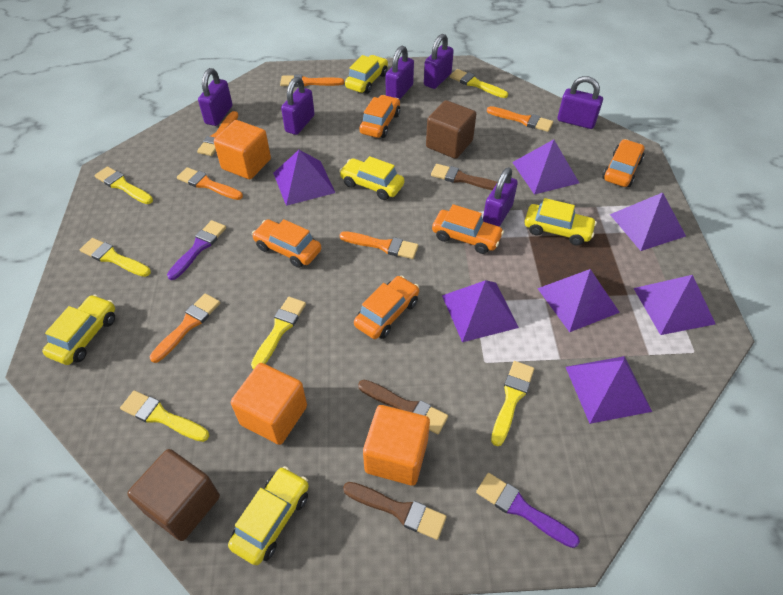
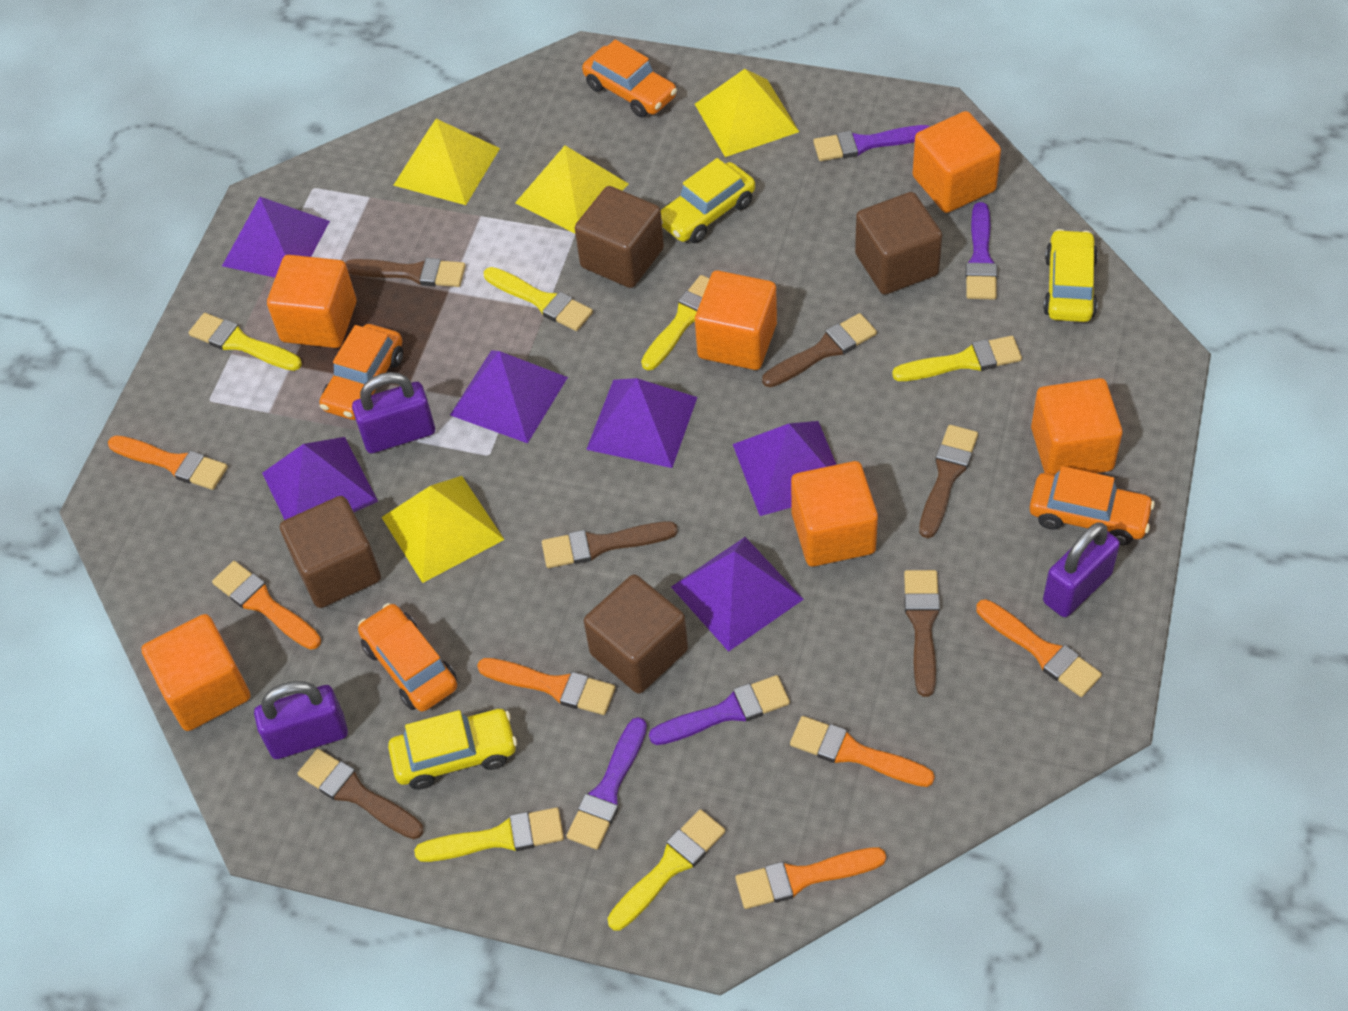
brown brush: [343,482,447,540] [358,380,448,434] [431,164,497,190] = 3 -> [297,749,424,839] [345,258,466,287] [542,522,678,568] [762,313,877,387] [904,570,940,697] [919,425,978,538] = 6
brown cube: [127,449,220,541] [426,100,476,159] = 2 -> [280,496,381,608] [575,186,664,288] [584,575,688,694] [855,192,942,295] = 4
orange car: [252,219,321,268] [354,275,419,339] [359,95,400,138] [432,204,504,254] [602,139,644,187] = 5 -> [319,324,403,420] [358,603,457,712] [582,39,677,118] [1030,466,1155,545] = 4
orange cube: [214,120,271,179] [231,363,307,445] [363,405,430,486] = 3 -> [141,614,250,731] [267,255,356,348] [695,270,777,370] [791,461,878,567] [913,111,1001,213] [1031,378,1123,475] = 6
purple brush: [167,220,226,280] [476,473,580,548] = 2 -> [567,717,647,850] [649,675,790,745] [813,125,930,161] [965,202,997,299] = 4
purple padlock: [198,68,233,126] [281,77,315,135] [386,46,414,100] [424,34,454,89] [483,167,518,227] [557,76,603,129] = 6 -> [254,681,348,759] [352,372,435,453] [1043,522,1120,617] = 3
purple pyramid: [273,150,335,206] [442,280,519,342] [512,139,579,194] [537,269,620,332] [566,356,652,424] [610,192,686,251] [633,275,716,335] = 7 -> [222,197,330,278] [262,437,378,520] [450,350,568,443] [586,378,697,468] [671,537,804,652] [733,421,836,516] = 6
yellow car: [42,294,115,365] [228,466,309,565] [339,156,404,200] [345,55,388,94] [524,198,597,246] = 5 -> [388,709,517,790] [661,158,755,243] [1043,229,1098,322] = 3
yellow pyramid: none = 0 -> [381,476,504,583] [393,119,500,205] [515,146,629,233] [695,69,799,157] = 4

